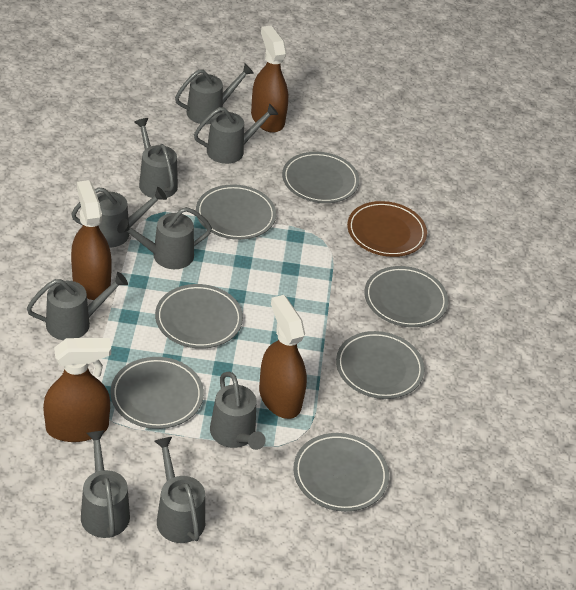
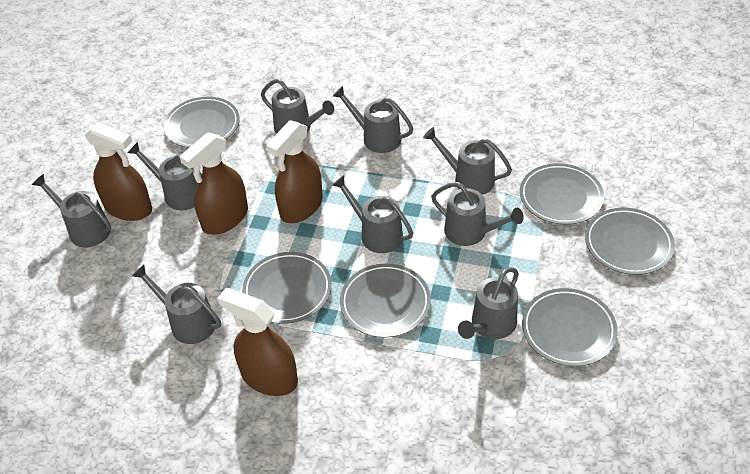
brown plate: [347,201,427,257] = 1 -> none = 0
grey plate: [110,357,204,429] [155,284,243,349] [196,184,276,240] [282,152,359,203] [293,433,389,512] [336,331,425,399] [364,266,448,327] = 7 -> [164,97,240,148] [242,252,332,324] [340,264,431,338] [520,163,604,225] [522,288,618,367] [585,208,675,275] = 6

